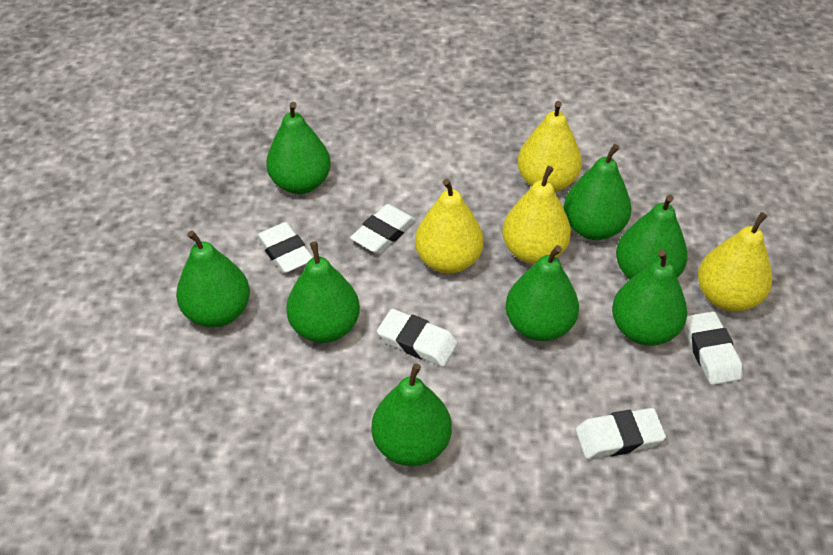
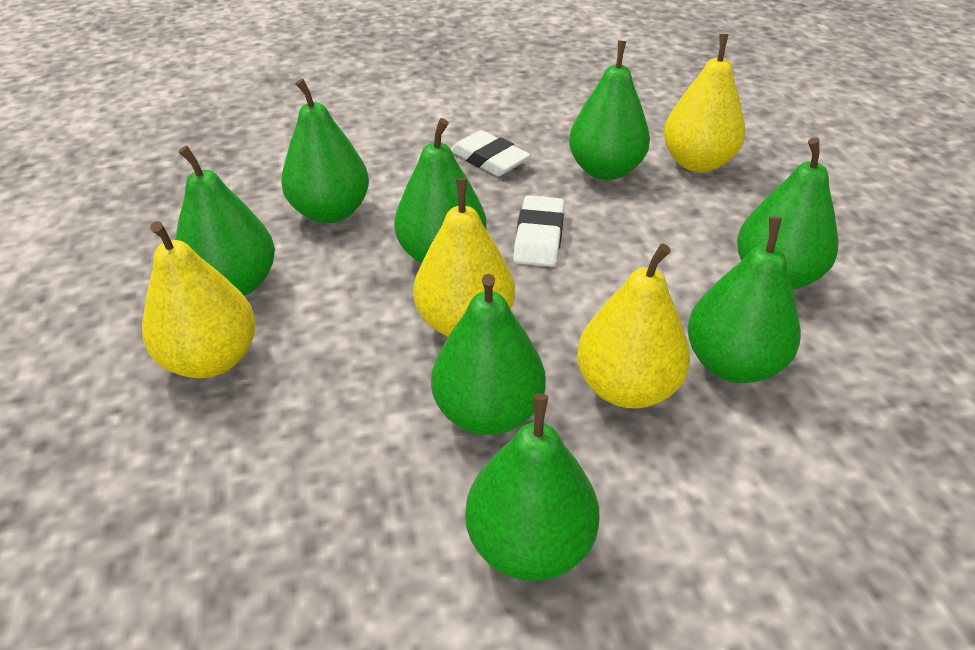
white eraser: [257,222,313,274] [350,204,416,254] [377,309,458,367] [575,408,666,459] [684,311,743,385] = 5 -> [451,130,530,176] [513,195,565,267] = 2

